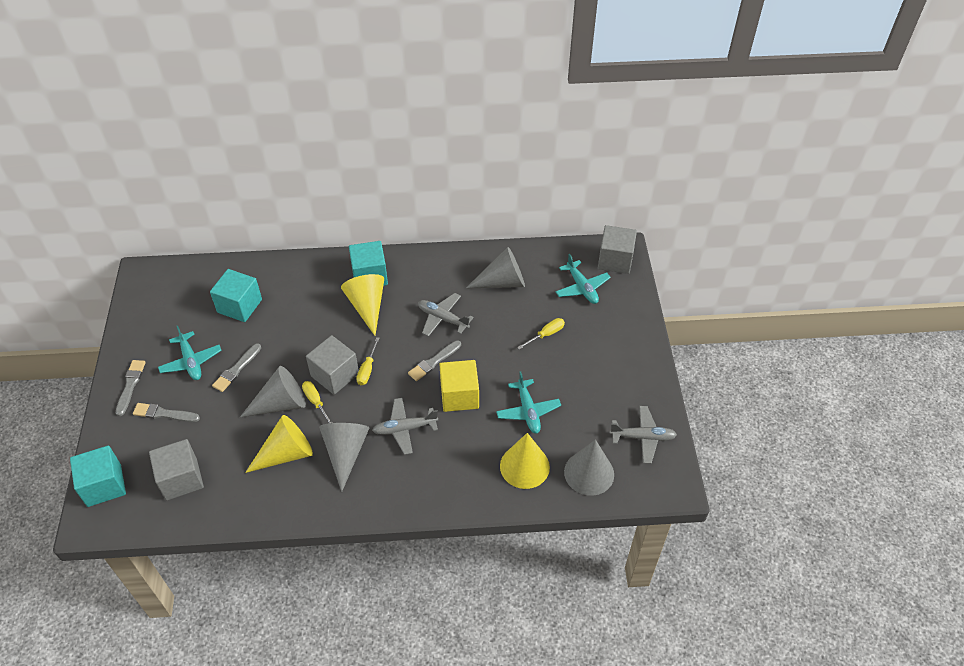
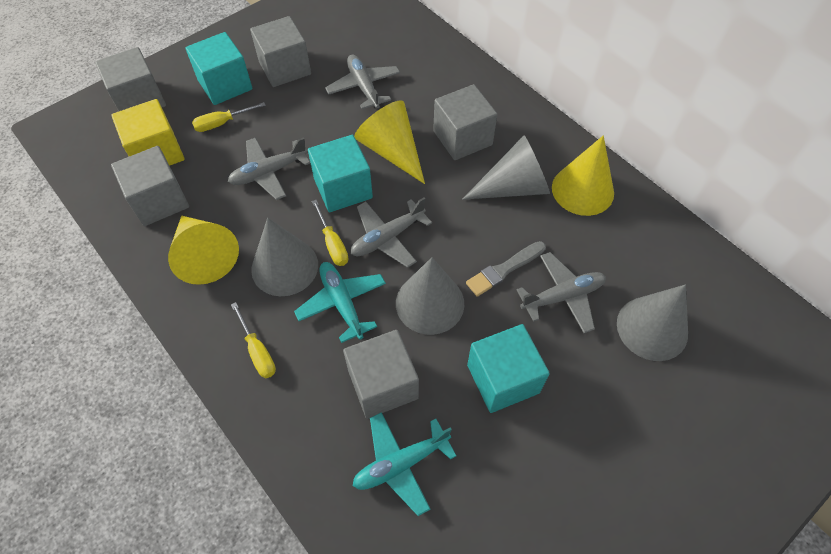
grey brush: [116,360,146,416] [133,403,200,422] [212,343,261,392] [408,340,461,381] = 4 -> [466,241,546,297] = 1
grey cube: [149,439,204,501] [306,335,359,395] [598,225,637,274] = 3 -> [95,47,166,111] [111,146,189,226] [250,16,311,87] [343,330,419,419] [433,84,497,160] = 5
grey plane: [372,398,438,455] [418,293,474,337] [609,406,677,464] = 3 -> [228,137,310,200] [325,55,400,109] [351,198,432,268] [517,252,606,333] = 4
turquoise plane: [158,326,222,380] [496,372,561,433] [556,254,611,304] = 3 -> [294,262,386,343] [352,412,456,516] = 2

